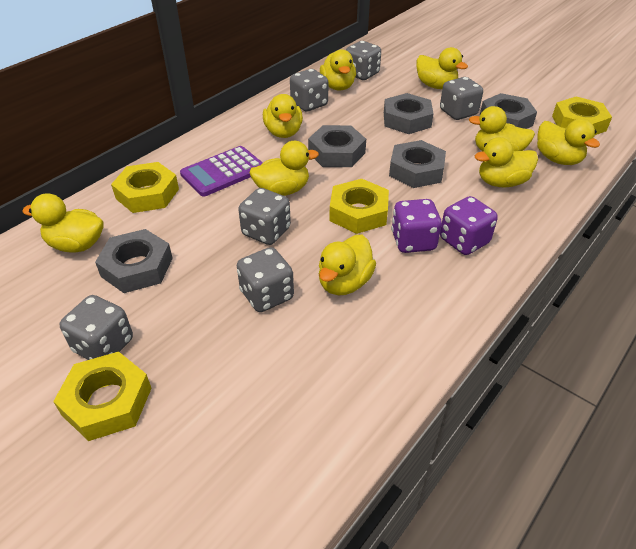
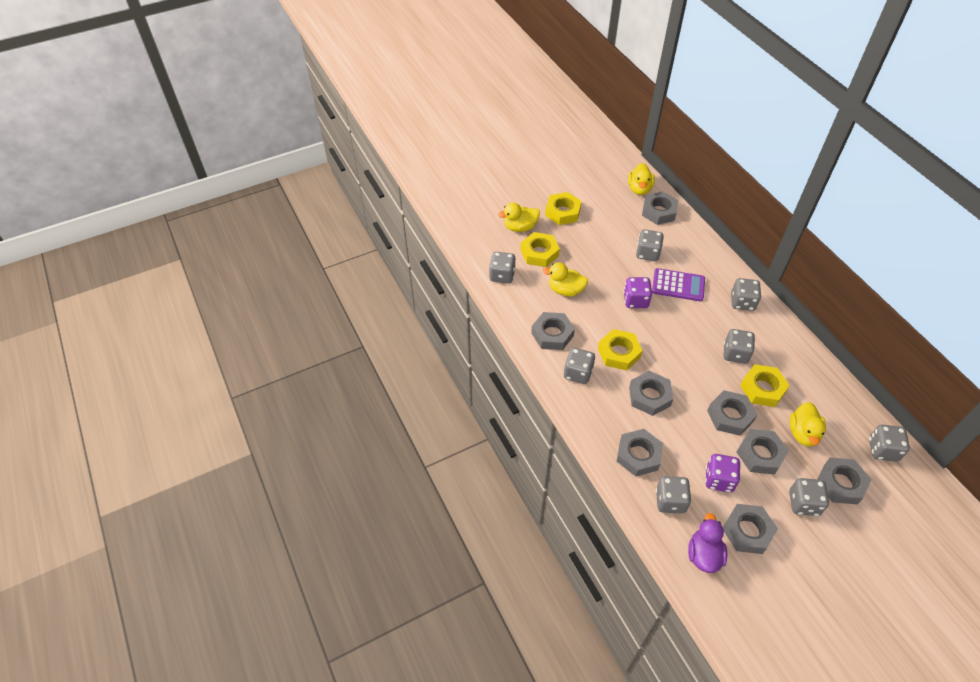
grey dice: [59,295,133,360] [237,247,294,312] [238,188,291,245] [290,69,328,111] [346,41,381,80] [440,77,483,120] = 6 -> [489,252,516,284] [563,348,595,384] [636,229,664,261] [656,476,691,514] [723,329,755,364] [731,278,762,311] [789,478,829,516] [869,425,910,462] = 8
grey nut: [95,229,173,293] [308,125,366,167] [384,93,434,134] [389,140,446,188] [480,93,537,129] = 5 -> [531,312,575,350] [617,429,663,477] [629,371,673,416] [642,192,678,225] [707,390,757,436] [723,504,778,554] [736,429,789,475] [818,458,871,504] = 8
purple duck: none = 0 -> [688,513,727,573] = 1
yellow duck: [22,193,103,253] [250,141,319,196] [263,94,303,138] [319,235,376,295] [320,49,356,90] [417,47,468,89] [468,106,535,151] [475,137,538,187] [537,119,600,165] = 9 -> [498,203,540,232] [543,262,588,297] [628,163,655,195] [790,402,826,446] = 4

